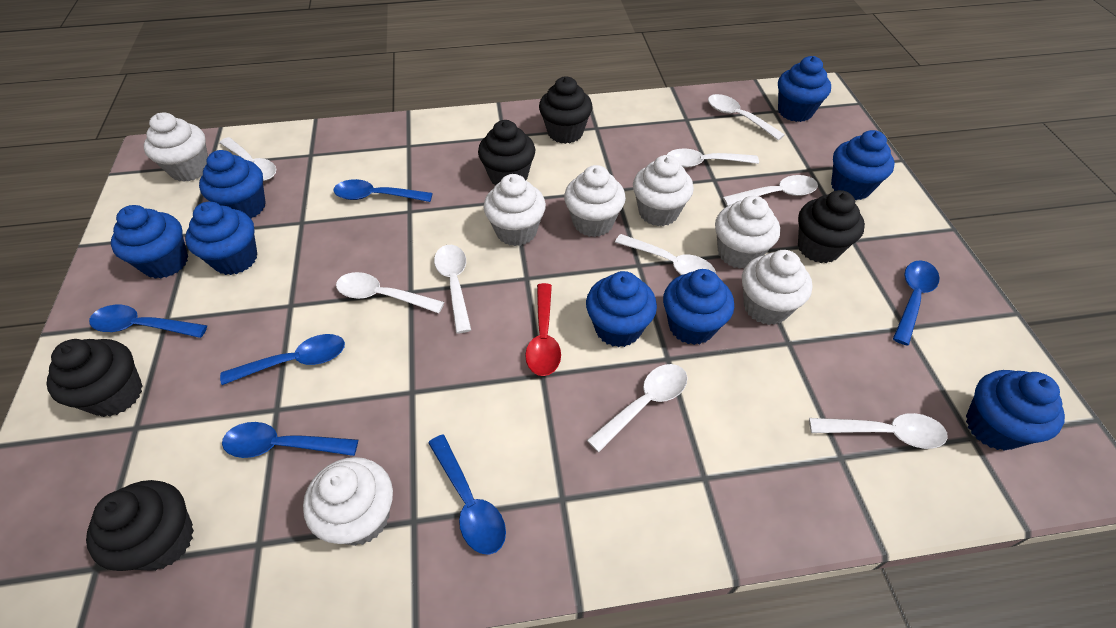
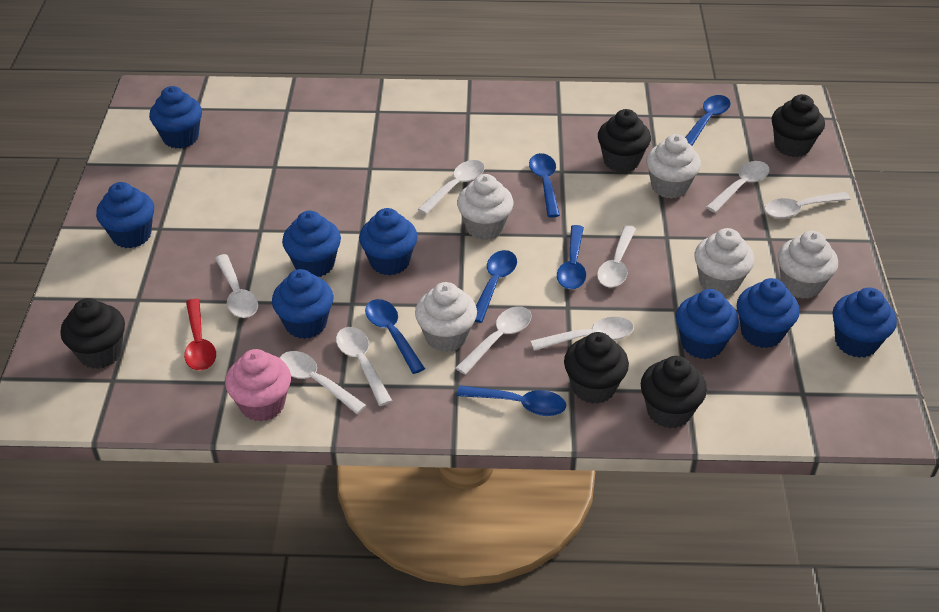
pink cupcake: none = 0 -> [225,349,291,422] = 1
white cupcake: [144,112,208,182] [303,457,393,546] [483,174,546,246] [564,165,626,237] [633,155,694,226] [715,196,780,269] [742,250,812,325] = 7 -> [415,282,477,352] [457,174,513,240] [646,134,701,199] [694,228,754,296] [778,231,838,299] = 5

